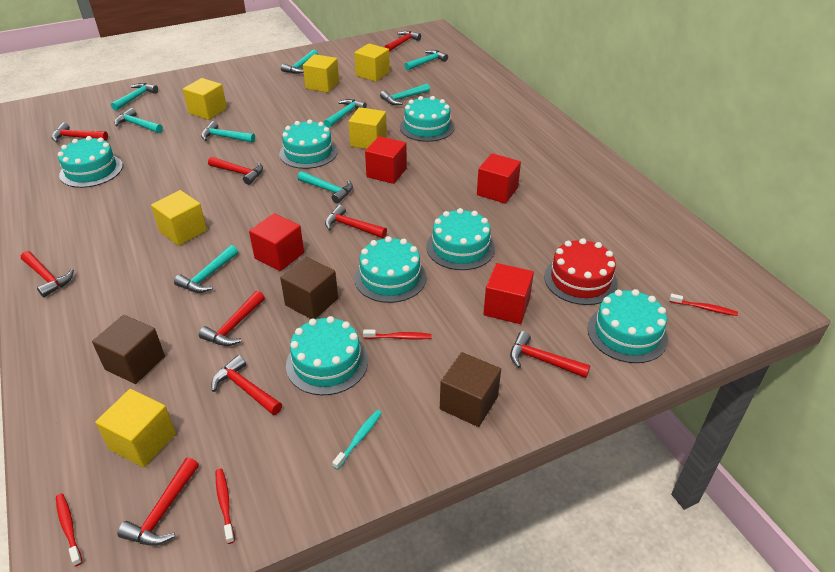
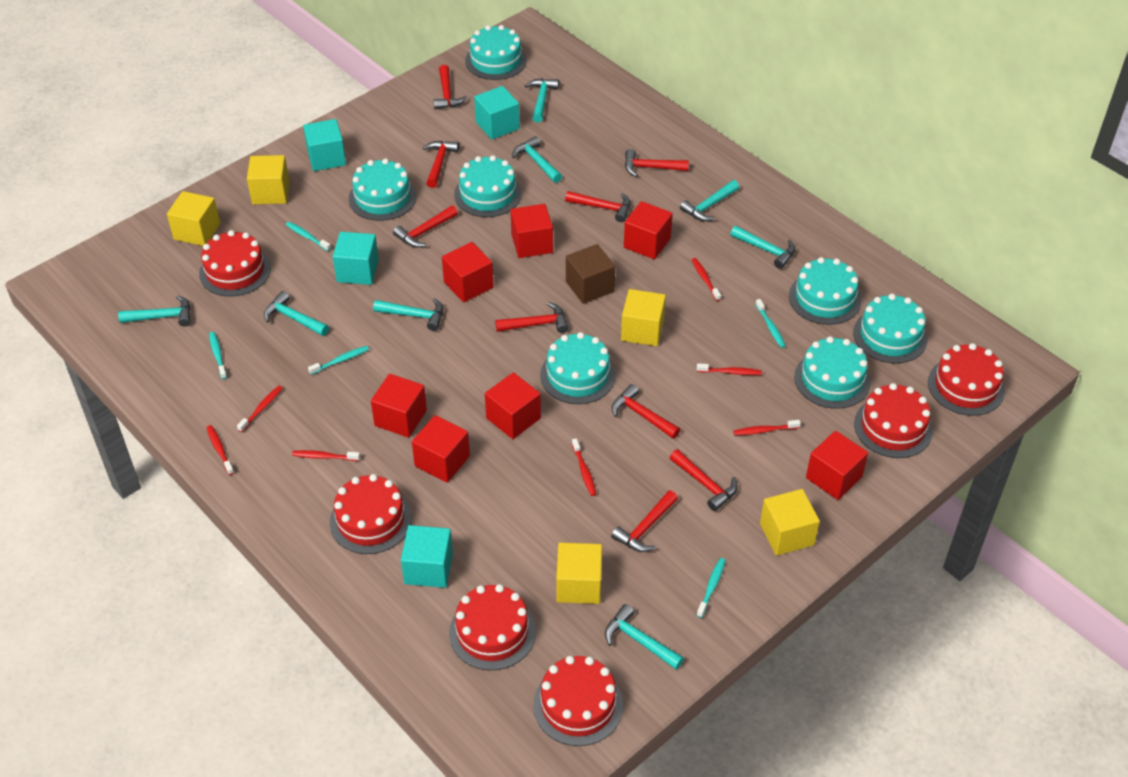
brown cube: [92,315,165,384] [280,257,338,319] [440,352,501,427] = 3 -> [566,244,615,304] = 1
red cake: [544,238,618,305] = 1 -> [199,230,271,296] [330,474,412,554] [449,584,536,670] [533,656,623,746] [854,383,933,458] [928,343,1005,416] = 6
red cube: [249,213,304,271] [365,136,407,184] [477,153,521,204] [483,263,534,324] = 4 -> [371,374,427,438] [412,415,470,483] [442,242,494,302] [485,372,541,439] [511,204,553,258] [624,201,673,259] [806,431,868,500] = 7
red toothbrush: [56,494,82,566] [216,469,235,544] [363,330,432,339] [669,294,738,316] = 4 -> [206,425,234,475] [237,386,283,432] [292,450,360,461] [572,438,596,496] [692,258,721,301] [697,363,762,375] [733,420,801,435] = 7
turquoise cube: none = 0 -> [303,119,346,171] [332,232,379,285] [401,525,453,588] [474,86,520,140] = 4
turquoise hammer: [111,83,158,111] [115,108,163,133] [174,245,238,293] [201,121,255,143] [281,49,318,74] [298,171,353,204] [324,99,367,128] [380,84,430,105] [404,50,448,71] = 9 -> [118,295,191,326] [264,291,329,336] [373,298,443,331] [512,136,562,183] [525,78,559,122] [605,604,684,670] [680,180,739,221] [730,226,795,269] = 8
turquoise toothbrush: [332,410,382,470] = 1 -> [209,332,227,379] [286,222,331,251] [308,346,369,375] [697,558,726,618] [755,299,786,348] = 5
yellow cube: [95,389,176,468] [151,190,207,246] [183,78,227,120] [303,54,339,93] [349,107,387,149] [354,43,390,82] = 6 -> [167,191,220,246] [247,155,289,204] [556,543,602,604] [621,289,666,346] [760,489,820,556] = 5

